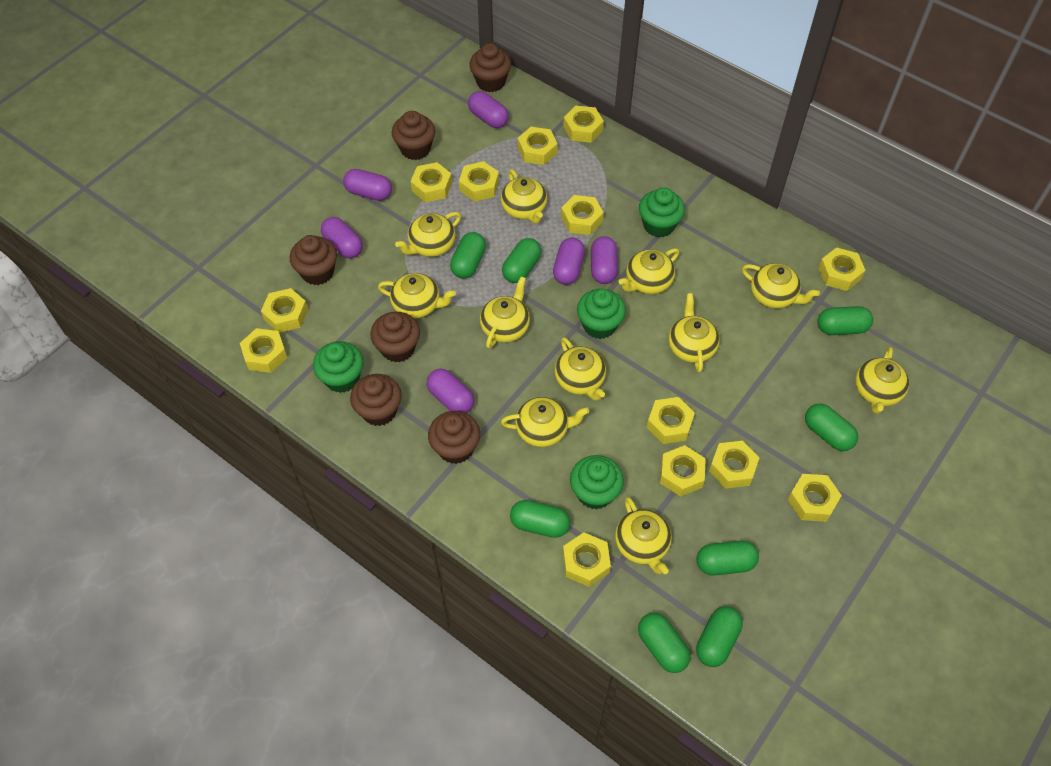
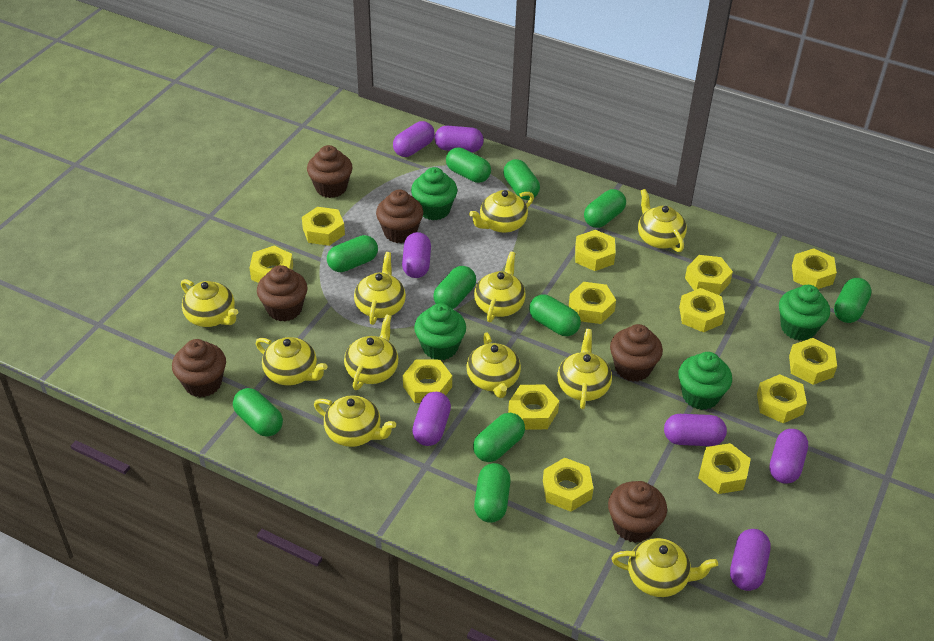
green capsule: [450,232,486,278] [502,238,541,283] [510,500,570,538] [638,613,691,673] [696,540,759,576] [696,606,743,667] [805,403,858,451] [817,306,873,335] = 8 -> [233,388,283,437] [327,235,378,272] [433,266,476,309] [446,147,491,183] [473,413,525,462] [474,463,511,523] [503,159,540,200] [529,294,581,336] [584,189,626,228] [834,278,872,323] = 10
purple capsule: [321,217,363,259] [343,169,392,201] [427,369,474,413] [468,91,509,128] [553,238,585,285] [591,236,618,284] = 6 -> [393,121,435,157] [402,232,431,278] [412,392,451,446] [435,126,484,152] [664,414,727,446] [730,529,771,591] [769,429,808,484] = 7

